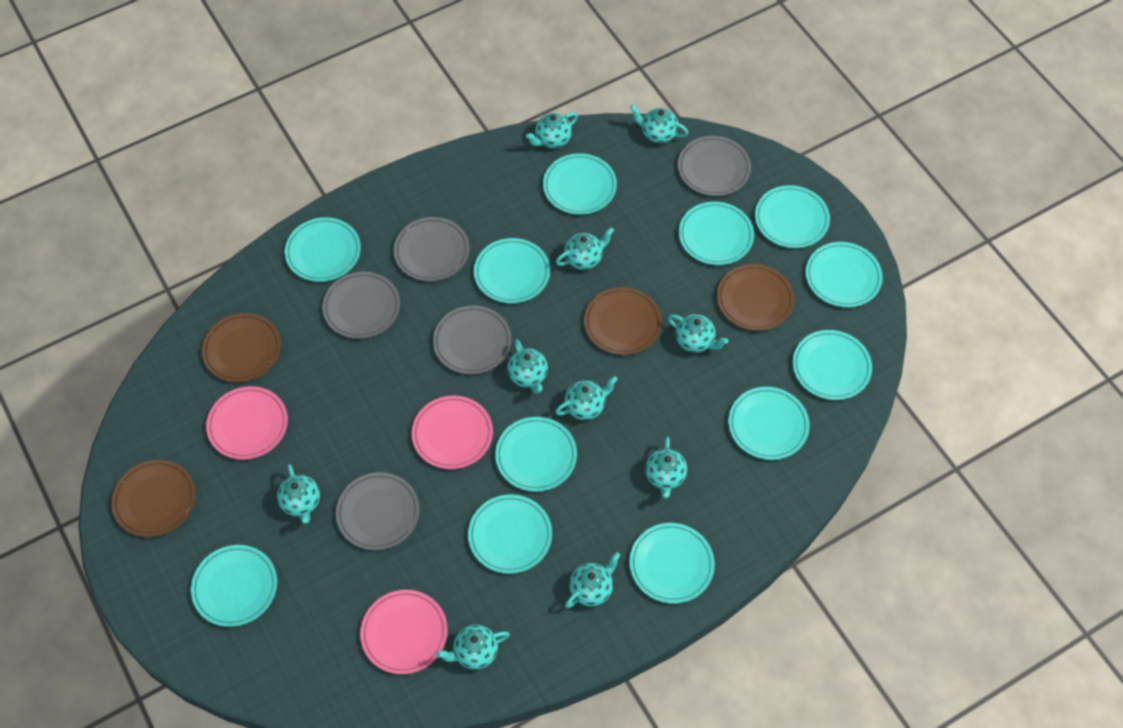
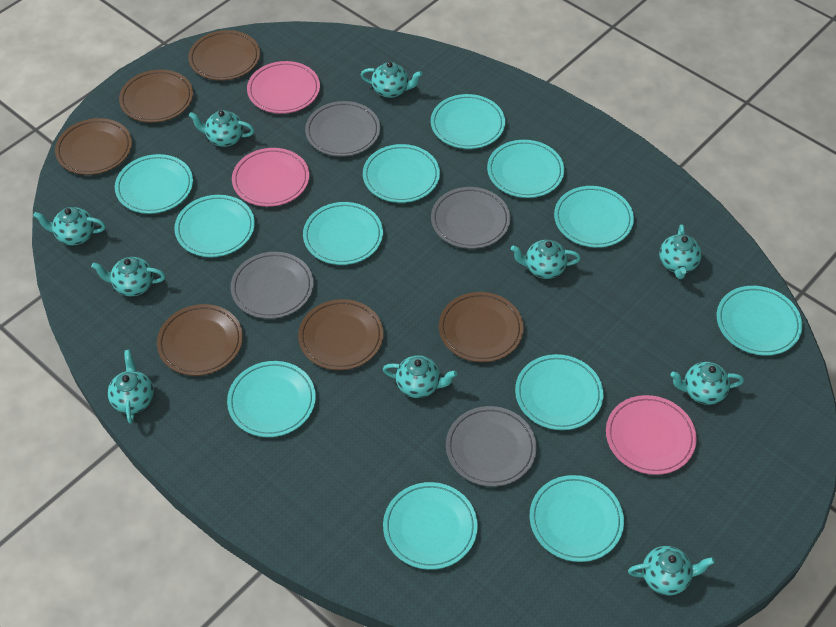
brown plate: [111,460,196,537] [202,313,281,382] [584,287,662,355] [717,264,794,331] = 4 -> [55,118,132,175] [119,70,193,123] [157,304,243,376] [188,30,260,81] [298,299,383,370] [439,292,524,362] = 6
grey plate: [322,272,400,339] [336,472,420,550] [394,217,470,281] [433,305,512,374] [678,136,751,196] = 5 -> [231,252,313,319] [305,101,380,157] [431,187,510,249] [446,406,536,487] = 4

